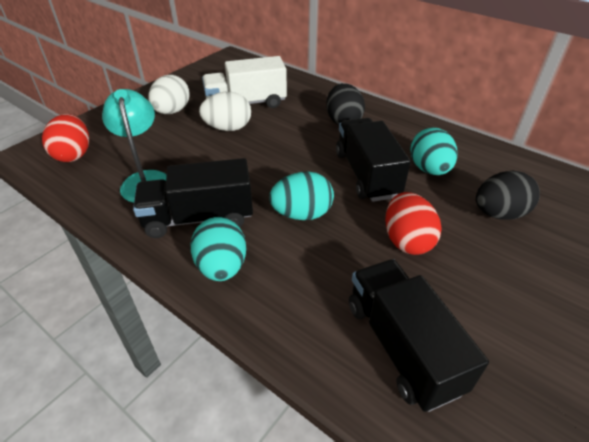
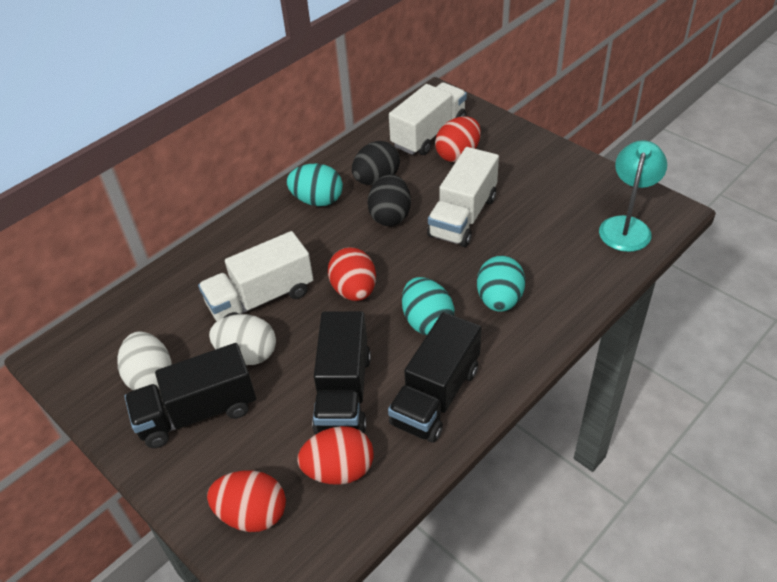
red egg: [42,114,89,162] [385,192,441,255] = 2 -> [207,470,286,532] [297,426,374,485] [328,247,376,301] [435,116,481,162] = 4
white truck: [202,56,287,108] = 1 -> [198,231,314,321] [389,82,467,155] [427,147,499,247] = 3

